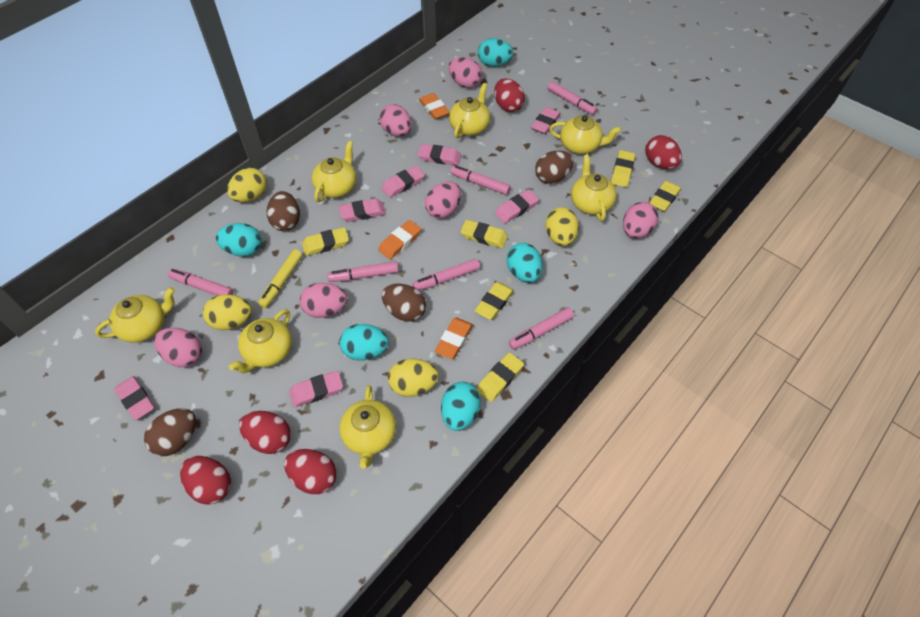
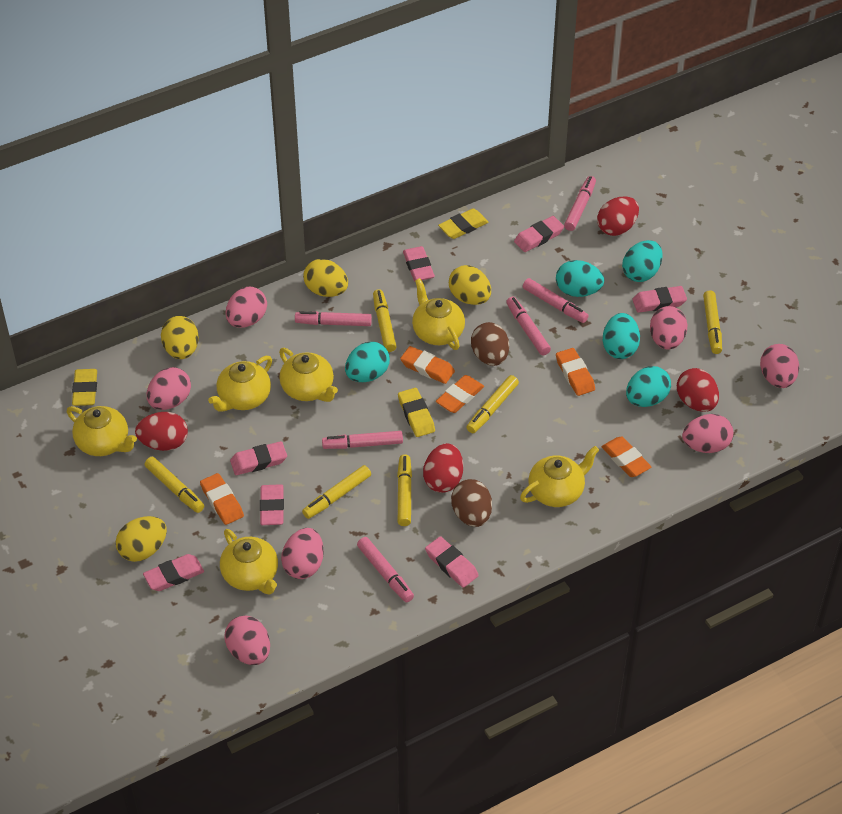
brown egg: [144,408,196,456] [267,191,300,231] [382,284,426,322] [535,151,574,184] = 4 -> [451,479,492,527] [471,322,509,366] = 2
orange eraser: [378,220,421,259] [419,93,450,119] [435,318,473,359] = 3 -> [200,473,244,525] [400,346,455,384] [436,375,484,413] [556,348,595,396] [602,437,651,477] = 5
pink egg: [154,328,202,367] [300,283,347,318] [379,104,412,137] [425,181,461,219] [448,57,482,88] [623,202,658,238] = 6 -> [147,367,191,410] [224,616,270,665] [226,287,267,328] [281,528,324,579] [650,306,687,349] [682,414,733,453] [760,344,799,388] = 7
red egg: [180,456,231,505] [239,411,291,454] [284,449,337,494] [494,78,525,112] [645,135,682,169] = 5 -> [135,412,188,451] [423,443,463,493] [597,196,639,236] [677,368,719,412] = 4
yellow eraser: [302,227,349,256] [461,220,508,248] [474,282,514,320] [477,353,524,402] [611,150,635,187] [649,181,681,212] = 6 -> [72,369,97,406] [398,388,435,437] [438,208,488,239] = 3
yellow marker: [258,250,302,308] = 1 -> [144,457,204,513] [302,465,371,519] [373,289,397,352] [397,454,412,526] [466,375,519,433] [703,291,722,354] = 6
yellow teapot: [95,287,175,343] [229,309,292,373] [312,141,356,202] [339,385,396,469] [449,83,490,138] [549,115,621,154] [571,155,617,221] = 7 -> [67,406,137,456] [208,356,272,412] [220,529,278,594] [279,348,338,402] [412,278,465,350] [520,446,599,507] = 6

